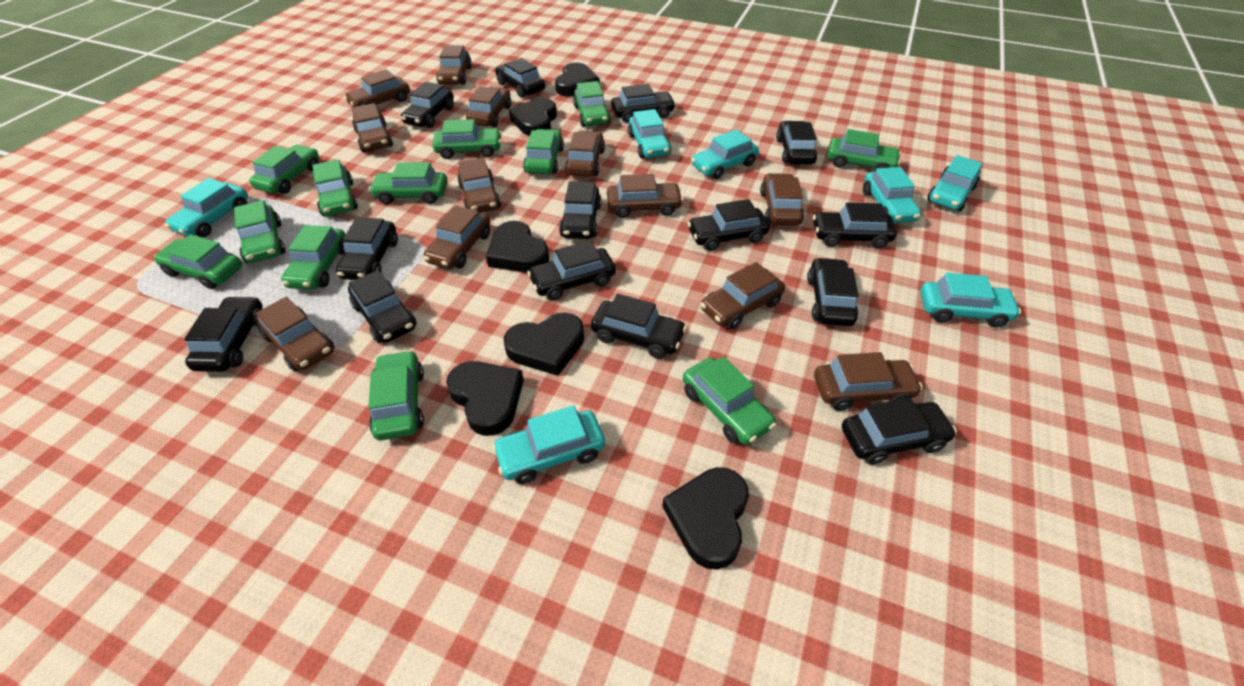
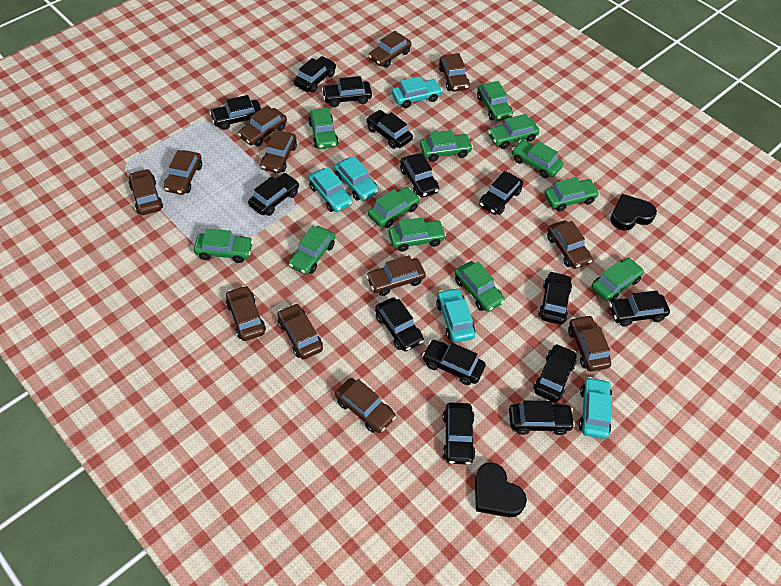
black heart: [446,361,524,436] [486,221,549,273] [504,313,584,376] [509,98,557,136] [555,63,600,96] [662,467,749,570] = 6 -> [475,462,527,517] [610,194,657,231] = 2
turquoise car: [165,178,248,237] [492,406,605,484] [628,109,671,158] [691,129,759,179] [863,167,921,223] [920,273,1021,327] [927,155,983,211] = 7 -> [308,167,353,212] [334,156,379,201] [392,76,442,108] [436,288,475,343] [579,377,612,439] = 5

